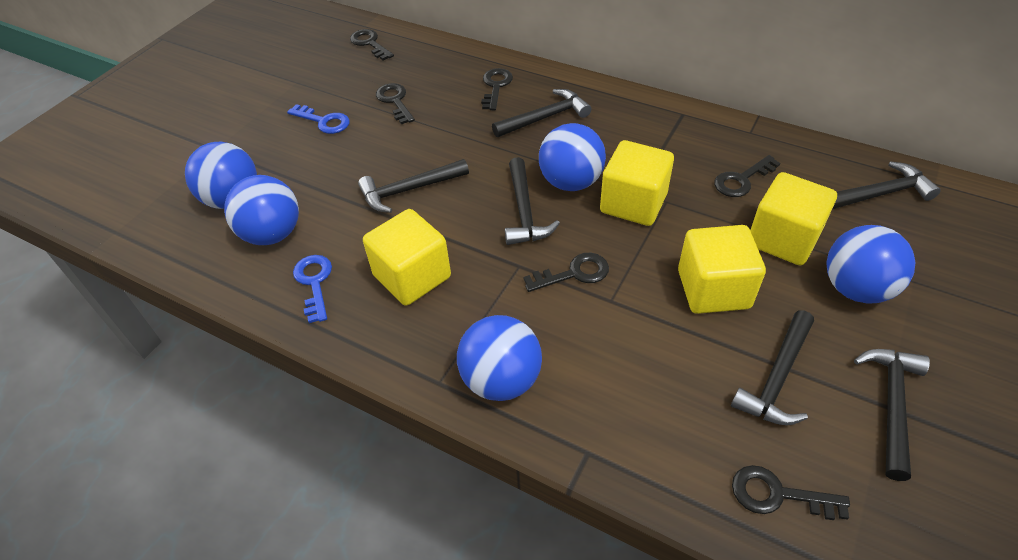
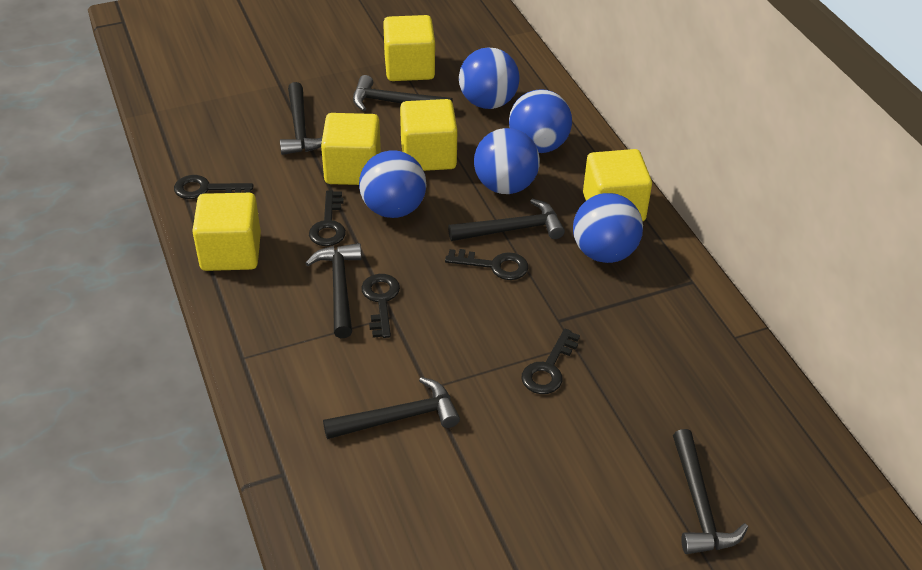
black key: [350,29,394,60] [376,83,415,125] [481,68,513,110] [524,253,609,292] [714,155,780,197] [732,465,850,520] = 6 -> [174,175,254,199] [309,190,346,246] [361,274,400,338] [445,249,528,280] [521,329,580,394] = 5
blue key: [287,104,350,134] [293,255,332,323] = 2 -> none = 0
yellow cube: [363,209,451,306] [600,140,674,226] [678,225,766,314] [750,172,837,265] = 4 -> [192,193,261,271] [321,113,381,185] [383,15,435,81] [400,99,457,171] [583,149,652,222] = 5

